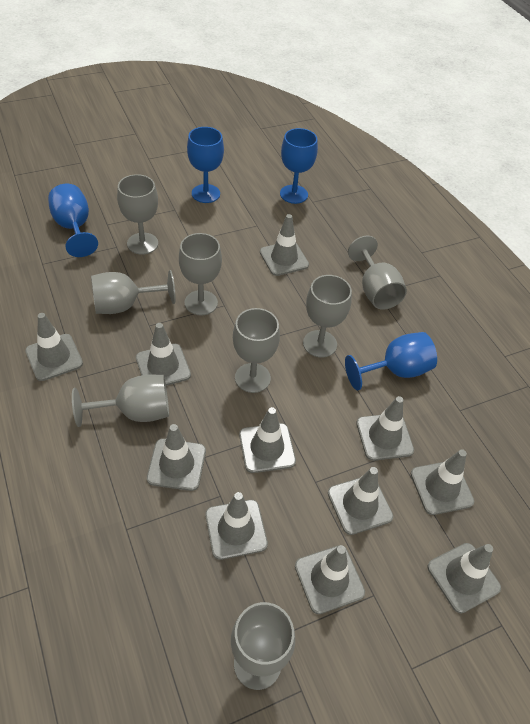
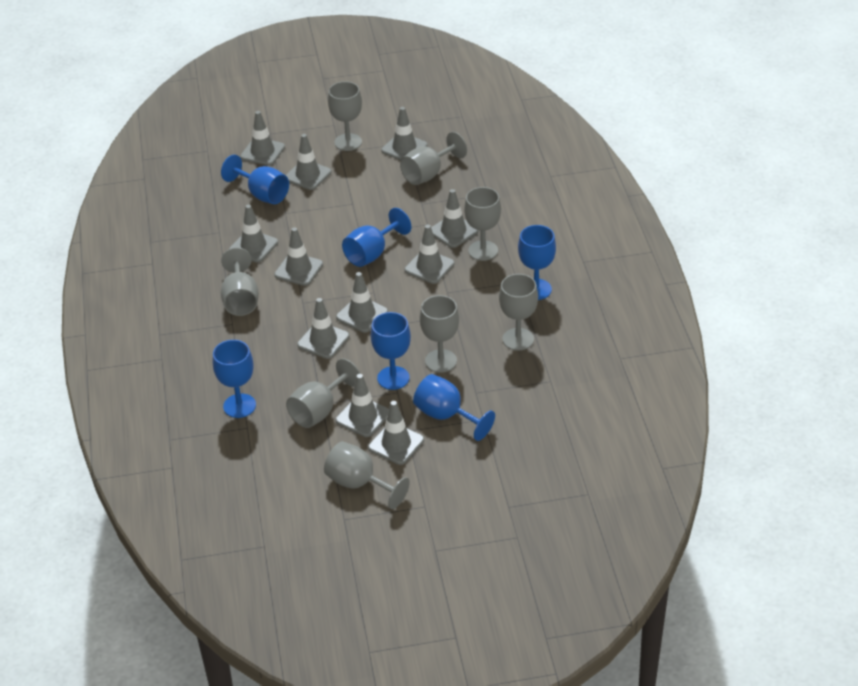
blue goblet: [48,184,98,257] [187,127,224,203] [280,128,318,204] [345,332,437,390] = 4 -> [212,340,256,418] [221,155,289,204] [342,208,411,267] [371,312,411,390] [413,374,495,441] [518,225,556,300] = 6

